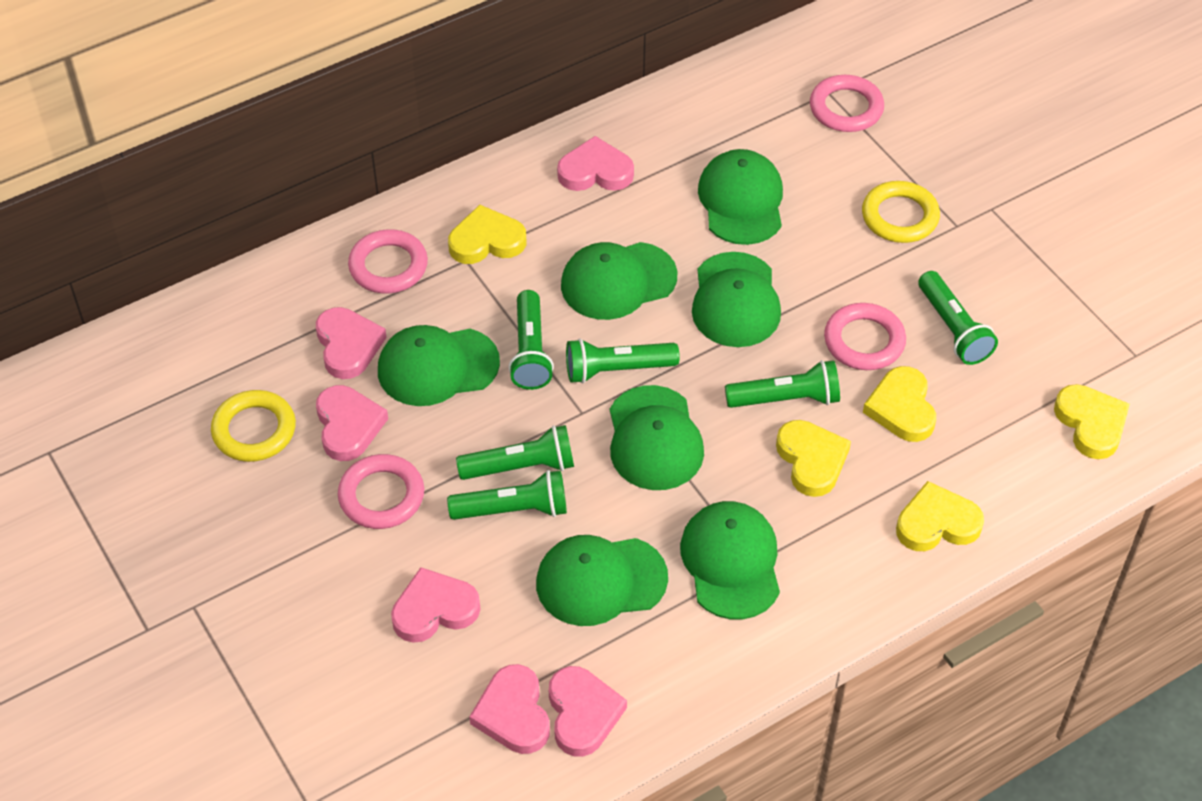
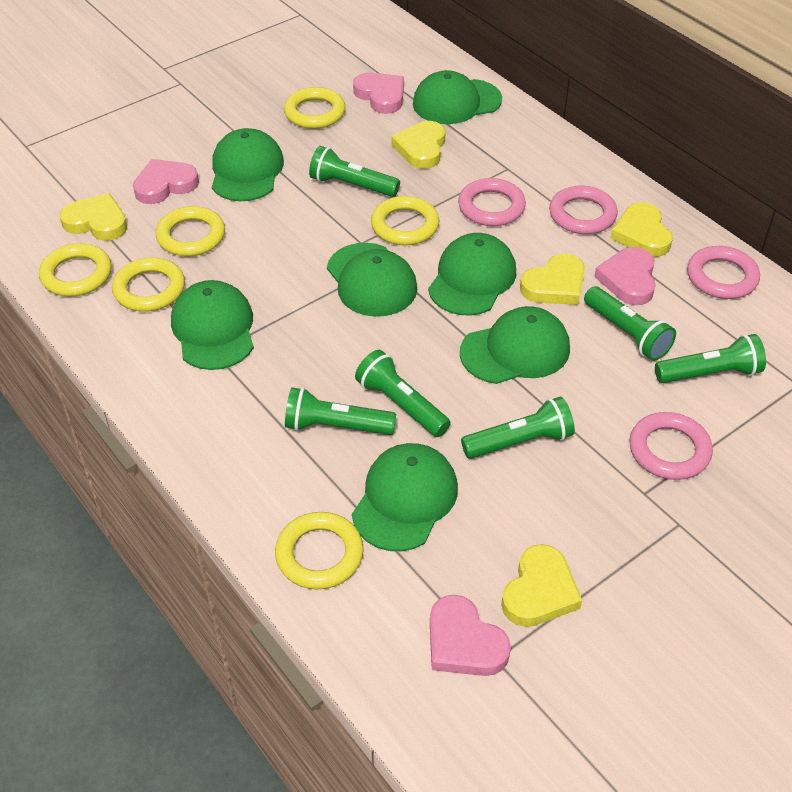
pink heart: [316,307,387,379] [316,385,388,461] [391,567,480,643] [469,664,550,754] [549,666,627,757] [557,136,634,191] = 6 -> [133,159,199,204] [353,72,404,114] [430,595,511,676] [594,247,656,305] = 4
yellow ring: [211,390,296,462] [862,181,940,243] = 2 -> [39,243,112,296] [112,257,185,312] [156,206,225,256] [275,512,364,589] [284,87,345,129] [371,196,439,246] = 6

